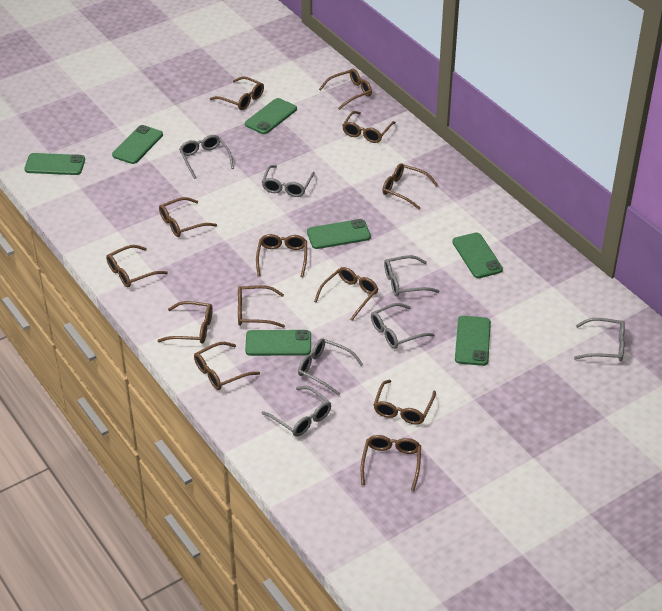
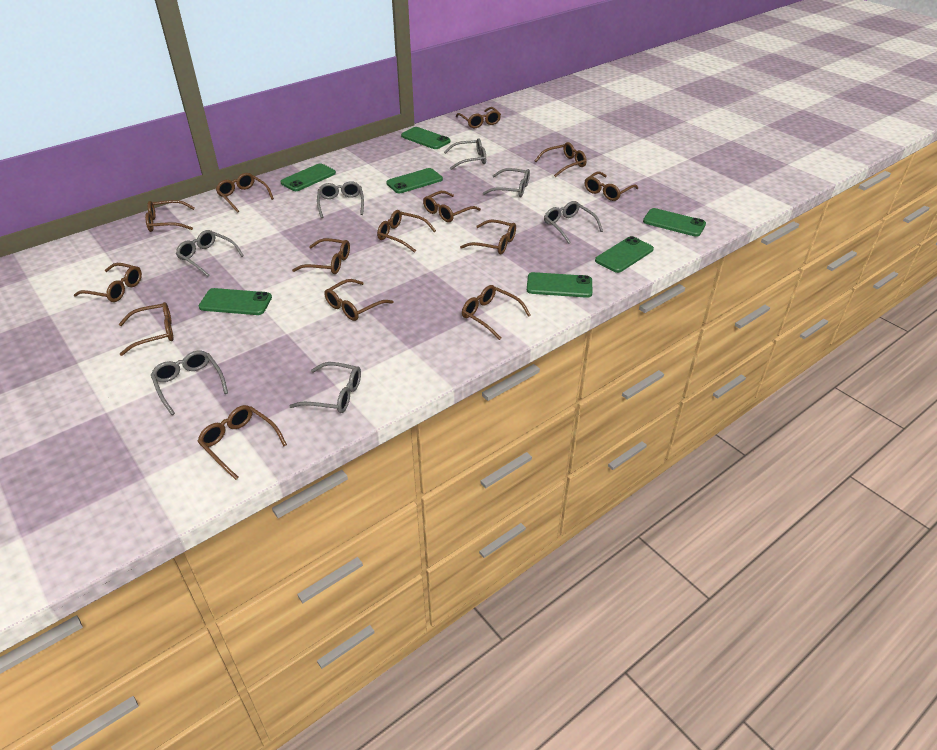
brown glasses: [106,245,168,287] [157,301,213,344] [159,197,217,237] [194,342,260,390] [210,76,264,110] [238,285,285,328] [256,234,307,277] [314,267,378,321] [319,69,372,110] [342,111,396,143] [361,435,421,491] [373,380,436,425] [382,163,438,209] = 13 -> [74,263,142,302] [119,302,174,356] [145,200,195,232] [197,405,287,480] [216,173,274,213] [292,238,350,274] [324,279,394,321] [377,210,436,253] [423,191,481,222] [456,107,501,128] [460,219,516,255] [462,285,531,340] [535,142,587,177] [585,171,638,201] = 14

